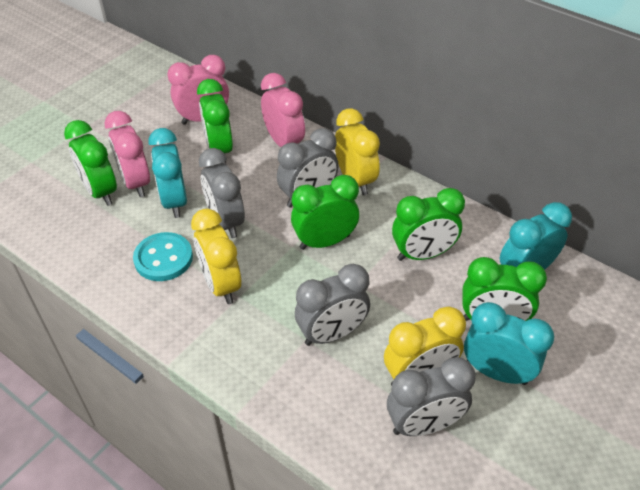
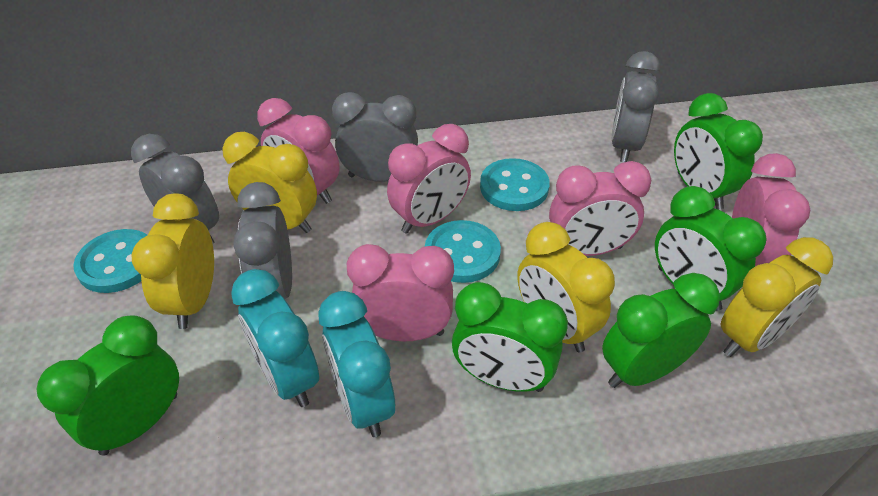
pink clock: [104,111,150,197] [167,55,229,125] [261,73,305,147] = 3 -> [257,98,340,204] [347,244,454,341] [387,124,471,234] [549,161,651,256] [732,153,810,266] = 5
turquoise button: [133,232,193,281] = 1 -> [73,229,148,293] [425,220,501,283] [480,158,550,211] = 3
turquoise clock: [149,128,187,218] [464,302,554,385] [500,202,572,270] = 3 -> [231,269,319,407] [318,291,395,437] = 2
yellow clock: [191,209,241,304] [335,108,380,195] [384,306,466,386] = 3 -> [131,193,214,329] [222,132,317,233] [517,222,615,353] [721,237,833,357] = 4

